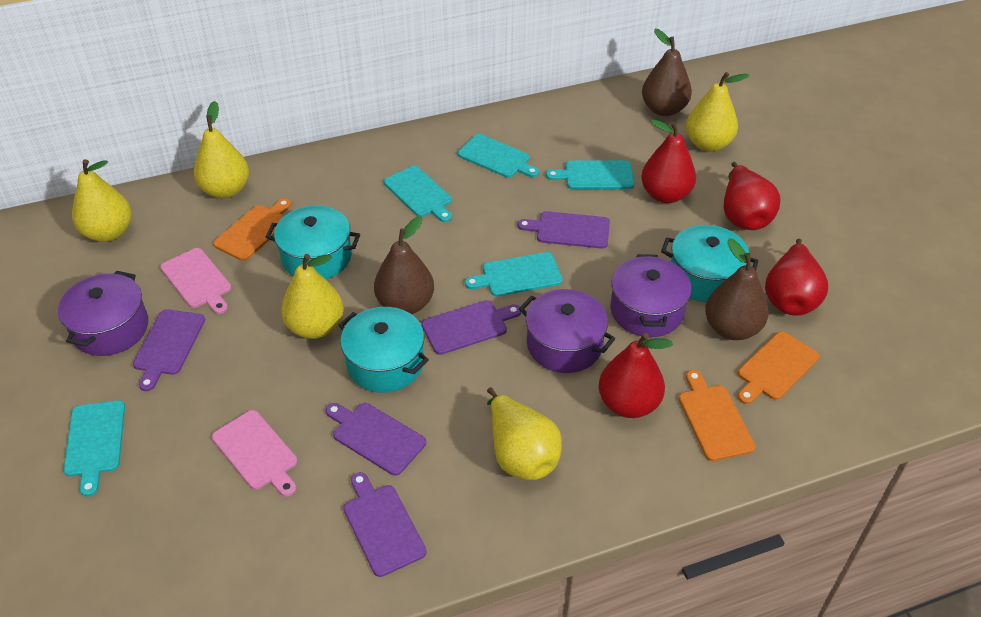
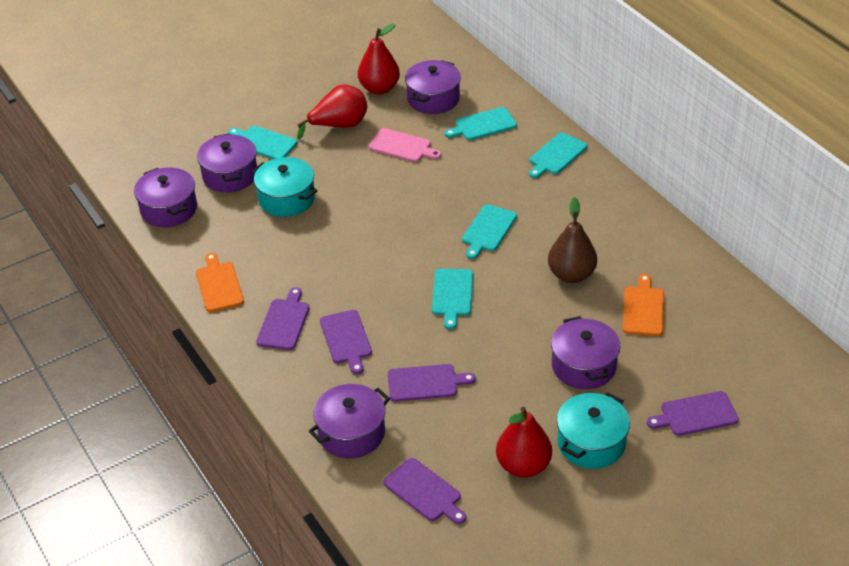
brown pear: [374,216,434,314] [642,29,692,116] [705,238,768,340] = 3 -> [548,197,597,283] = 1
orange cutting board: [213,199,291,261] [679,370,756,461] [738,331,820,404] = 3 -> [196,253,244,312] [623,274,664,336] = 2
pink cutting board: [160,248,231,314] [212,410,297,497] = 2 -> [368,128,441,162] = 1
purple pot: [58,271,148,356] [519,289,615,373] [610,254,692,337] = 3 -> [134,167,197,227] [197,134,257,193] [309,384,390,458] [405,60,461,114] [551,316,621,389] = 5
red pear: [599,333,673,418] [641,119,696,203] [724,162,780,230] [765,239,828,316] = 4 -> [297,85,367,140] [358,24,400,94] [496,407,552,478] = 3
turquoise pot: [266,205,360,279] [339,307,429,393] [661,225,758,302] = 3 -> [252,157,317,217] [557,392,630,469] = 2
yellow pear: [72,159,132,242] [194,101,249,198] [281,254,344,339] [487,387,562,480] [686,72,749,152] = 5 -> none = 0

